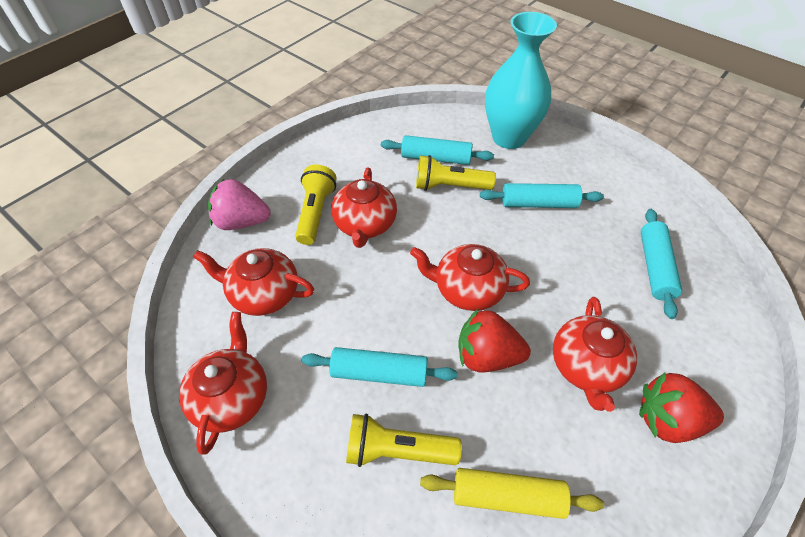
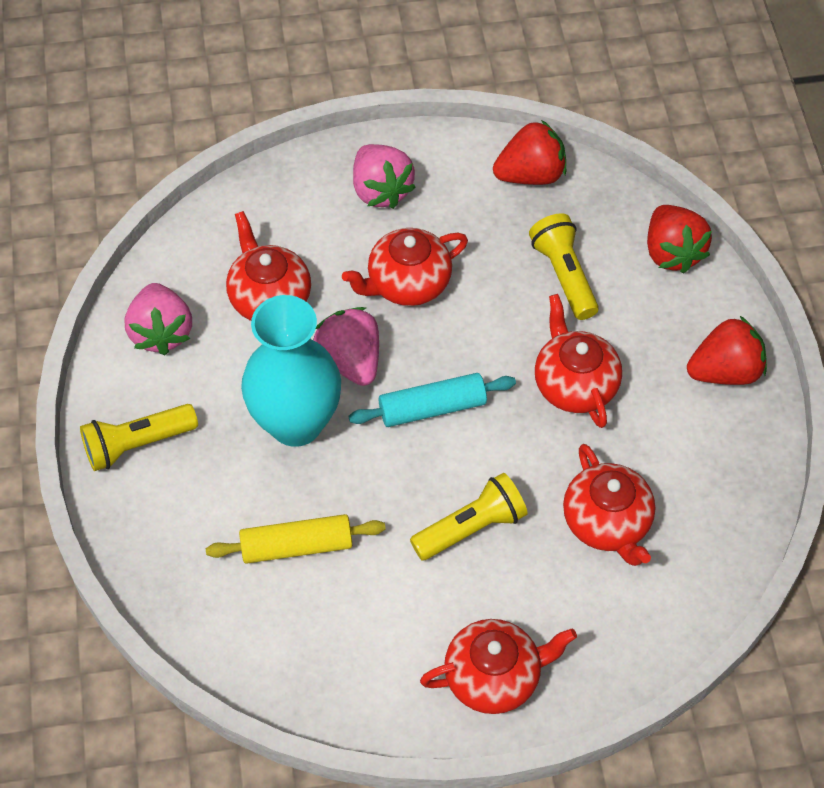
pink strawberry: [208,179,271,230] = 1 -> [125,283,192,355] [313,307,379,386] [353,144,416,209] = 3
red strawberry: [458,308,531,372] [639,373,724,443] = 2 -> [493,120,566,185] [647,205,712,273] [687,316,767,385] = 3
turquoise rolling pin: [302,347,458,387] [381,135,494,165] [480,183,604,208] [641,209,682,319] = 4 -> [348,373,516,427] = 1

